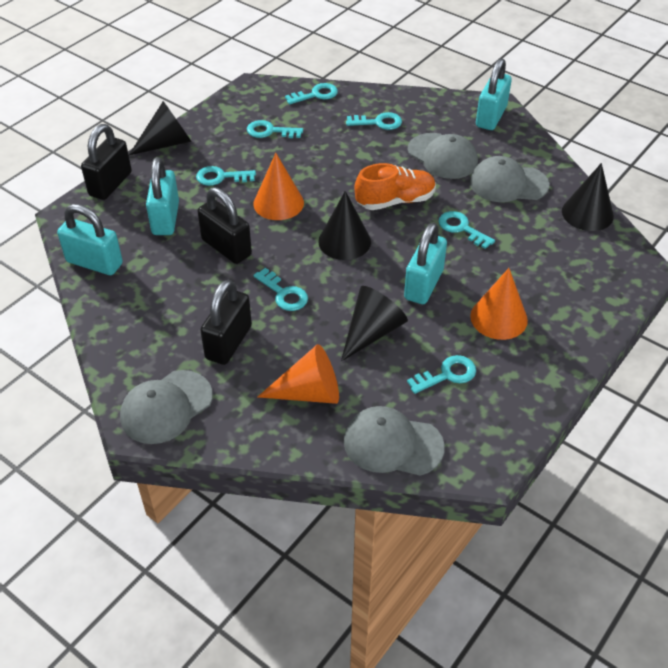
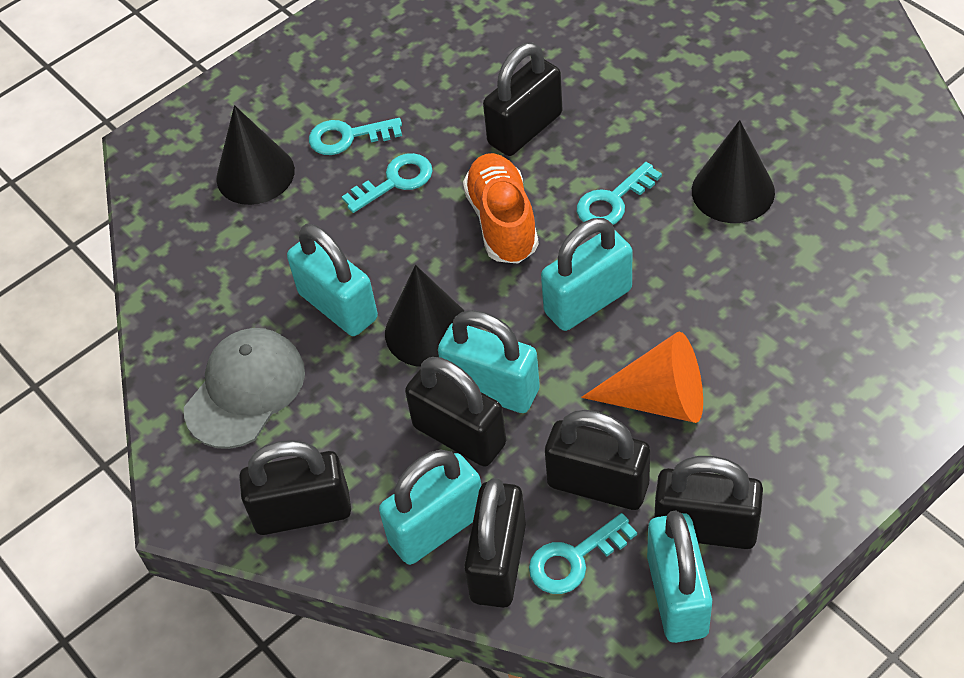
black cone: [129,101,192,155] [318,191,371,260] [341,286,408,361] [562,163,614,231] = 4 -> [216,105,295,205] [385,265,471,367] [692,120,775,223] = 3
black padlock: [81,124,132,200] [198,187,252,264] [200,279,252,365] = 3 -> [239,440,351,535] [405,357,506,467] [464,478,526,608] [483,42,562,156] [545,410,650,510] [654,456,763,549] = 6
grey cap: [120,370,213,444] [344,406,445,476] [408,133,478,179] [470,156,549,202] = 4 -> [184,328,305,449] = 1
orange cone: [253,153,304,220] [258,344,339,404] [470,268,528,340] = 3 -> [581,331,703,423] = 1
turquoise key: [196,166,256,186] [247,120,303,138] [253,268,308,311] [285,83,338,104] [346,112,402,130] [407,355,476,394] [438,211,495,249] = 7 -> [309,118,402,155] [342,153,433,213] [529,513,637,594] [577,162,662,225] = 4
turquoise padlock: [57,204,123,275] [146,157,179,235] [404,223,447,304] [476,58,512,130] = 4 -> [287,224,378,336] [379,450,481,565] [438,310,540,413] [541,218,632,331] [647,510,712,643] = 5

